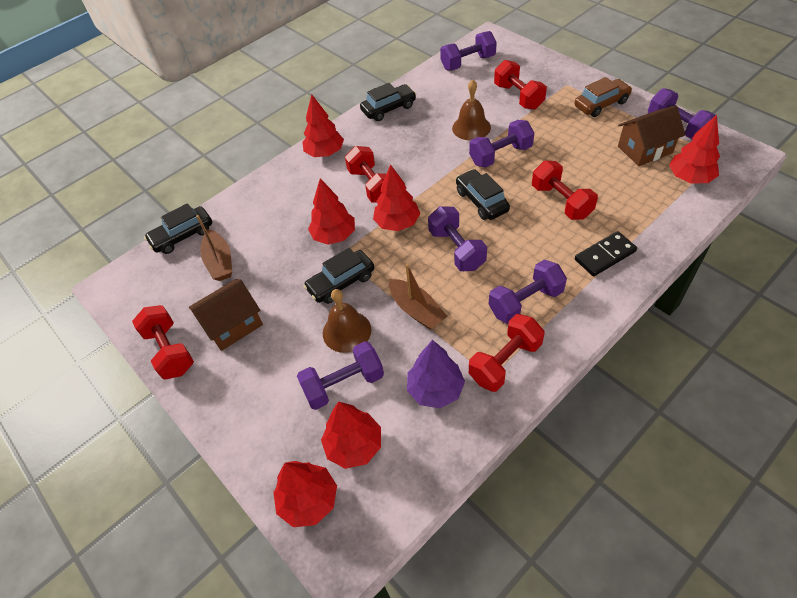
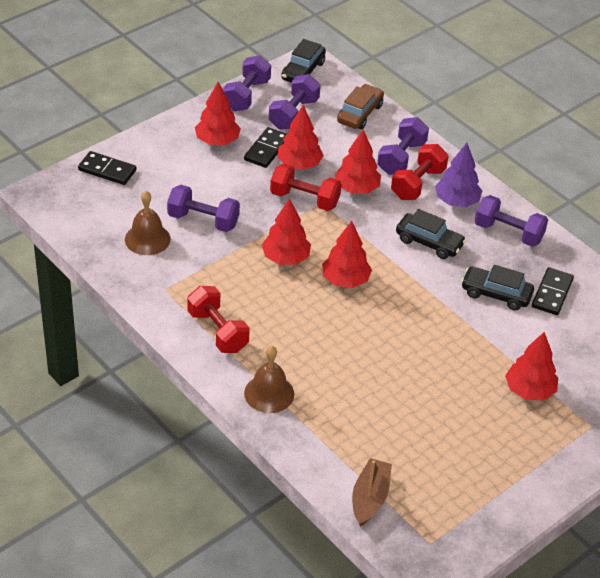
black car: [144,203,212,254] [303,248,374,304] [360,83,416,121] [456,169,510,220] = 4 -> [281,39,326,83] [396,209,466,259] [461,265,534,311] = 3
black domino: [575,231,637,276] = 1 -> [78,151,136,185] [244,127,286,168] [532,267,574,315] = 3
brown boat: [196,215,232,281] [389,264,447,330] = 2 -> [352,458,392,527] = 1
brown house: [189,279,263,351] [618,105,685,166] = 2 -> none = 0
purple dumbbell: [297,341,384,410] [428,206,487,271] [440,31,497,71] [469,120,534,168] [488,260,567,324] [648,88,716,139] = 6 -> [167,185,240,232] [223,55,271,111] [269,74,320,130] [377,117,429,175] [475,195,548,247] = 5
red dumbbell: [132,305,194,380] [345,146,386,203] [469,314,545,392] [494,60,547,110] [532,161,598,220] = 5 -> [187,286,250,353] [270,164,342,211] [391,144,448,200] = 3

